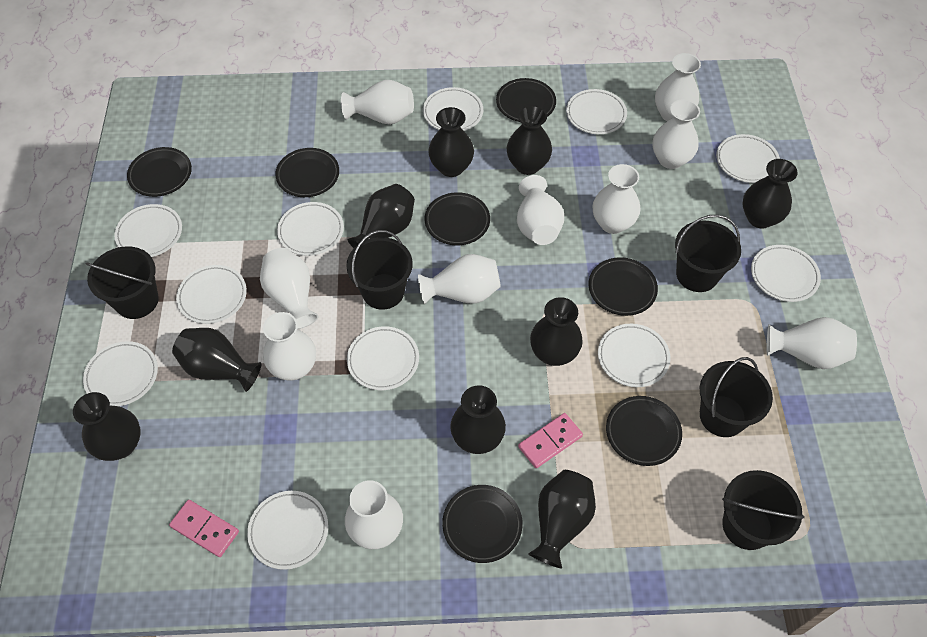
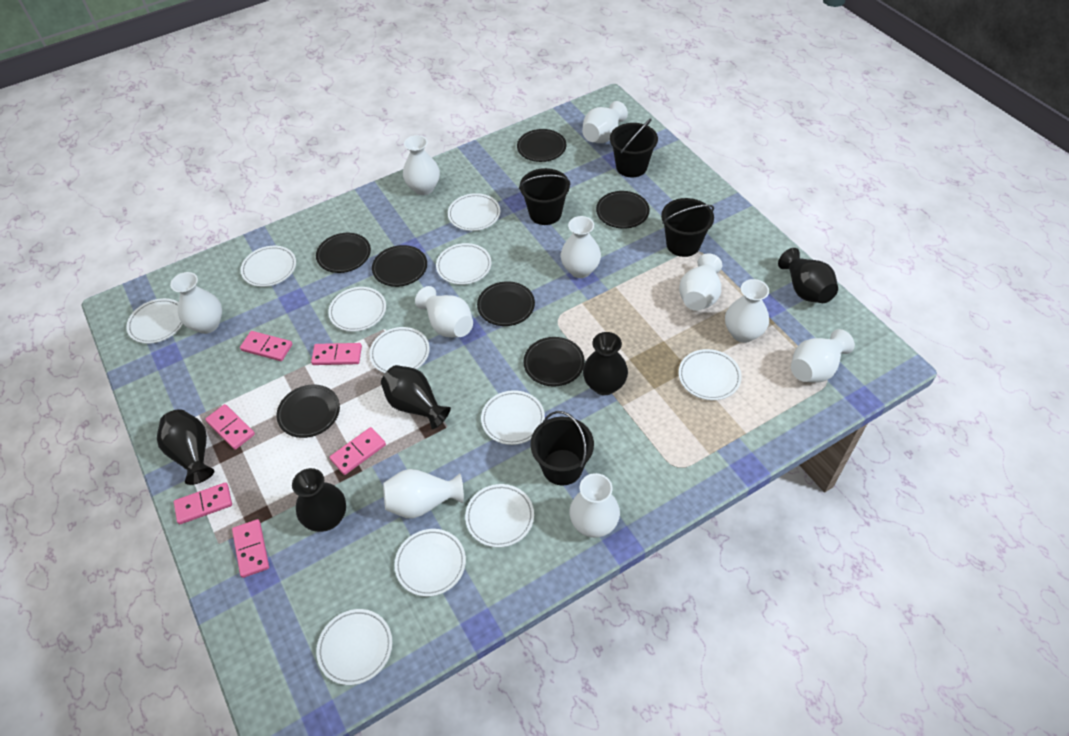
black bucket: [86,246,159,319] [346,230,413,310] [675,215,741,292] [700,357,773,437] [722,470,805,550] = 5 -> [519,168,570,225] [530,411,594,486] [610,118,658,177] [661,198,714,257] = 4
black vase: [73,392,141,461] [172,328,261,392] [347,184,415,248] [428,107,474,177] [450,385,506,454] [507,105,552,175] [528,470,596,569] [530,297,583,366] [743,159,798,228] = 9 -> [157,409,215,485] [292,468,346,532] [381,365,451,429] [583,332,628,395] [778,248,838,303] = 5
pink domino: [169,500,239,557] [518,413,583,468] = 2 -> [174,482,232,524] [205,404,255,450] [232,519,269,578] [240,331,292,361] [311,343,362,365] [330,427,386,475] = 6

